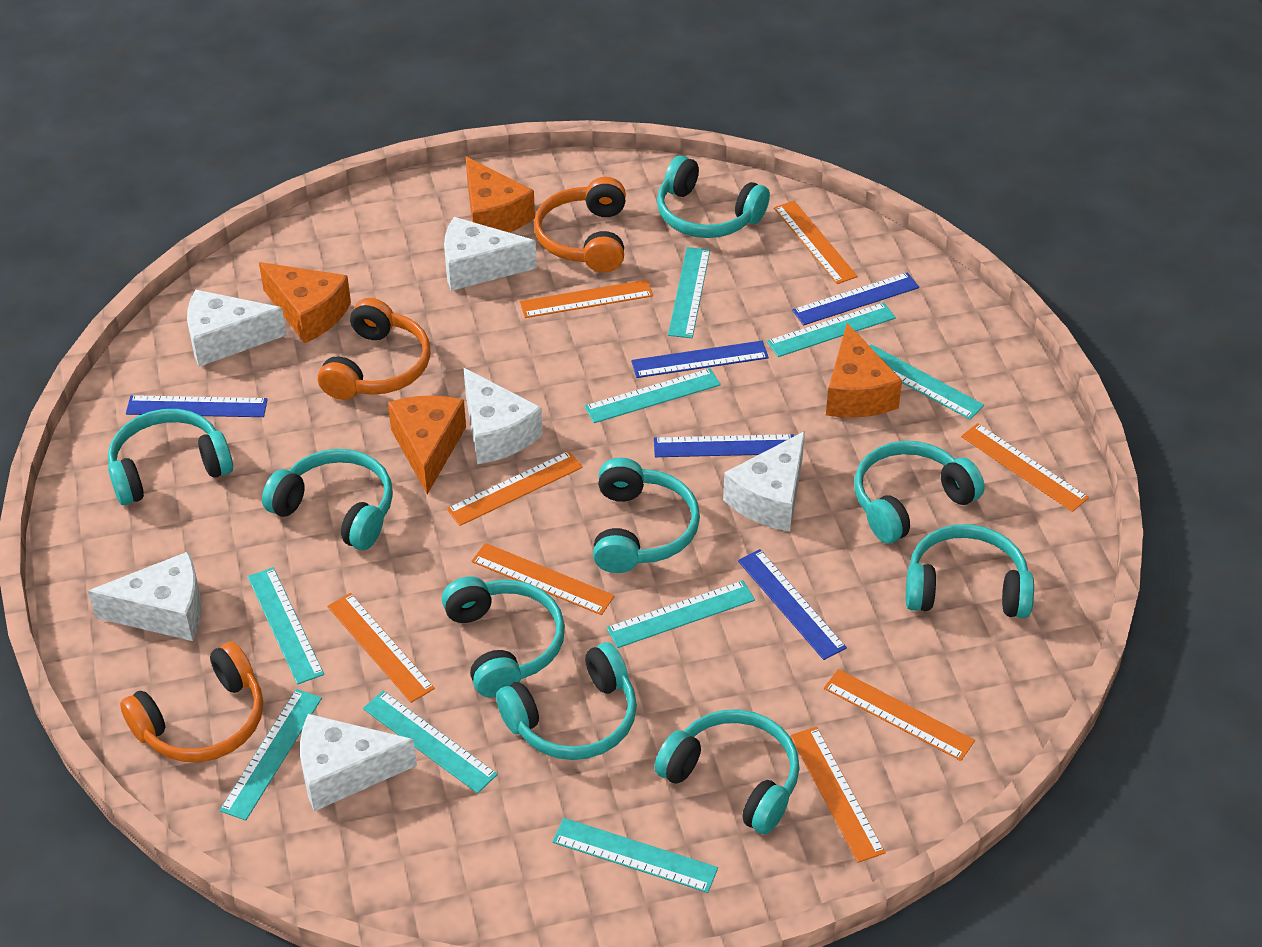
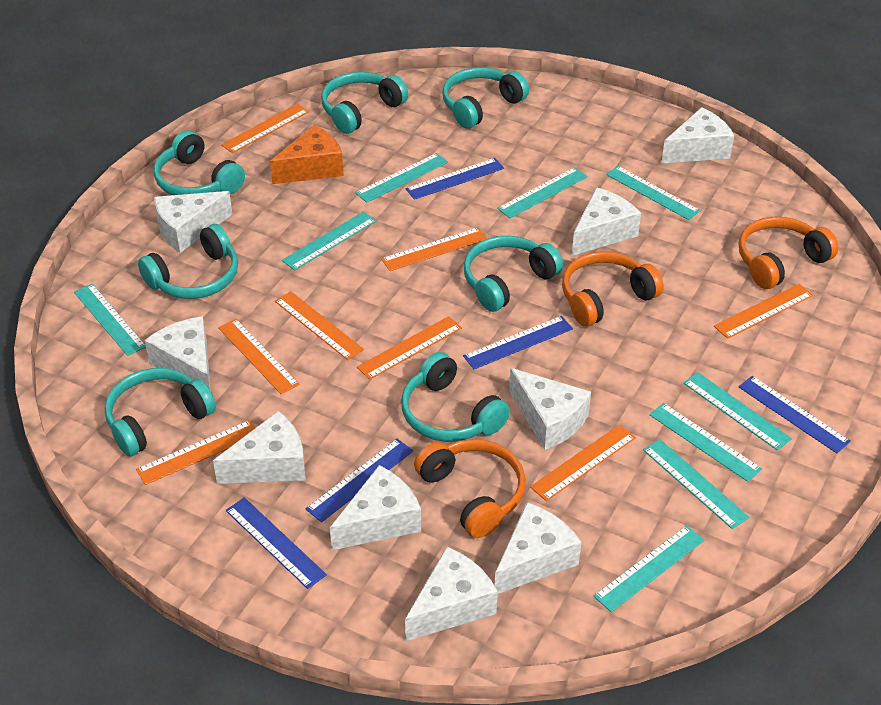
orange cheese: [259,262,351,343] [388,395,466,494] [466,156,535,232] [826,323,902,418] = 4 -> [270,125,344,184] = 1
turquoise headphones: [108,409,233,506] [262,449,393,550] [442,576,565,698] [496,642,637,760] [593,457,700,573] [654,709,800,834] [657,155,770,238] [855,441,985,544] [906,524,1034,618] = 9 -> [105,368,216,457] [138,224,238,299] [154,131,245,195] [321,72,408,134] [401,352,510,442] [442,67,529,129] [464,236,563,312] = 7
white cheese: [88,552,202,641] [187,290,287,367] [300,714,417,812] [444,217,537,291] [464,368,543,464] [723,431,805,531] = 6 -> [145,316,211,391] [154,191,232,253] [213,411,306,484] [330,465,421,550] [405,547,498,641] [495,502,581,594] [509,368,591,450] [572,187,641,256] [661,107,734,163] = 9

